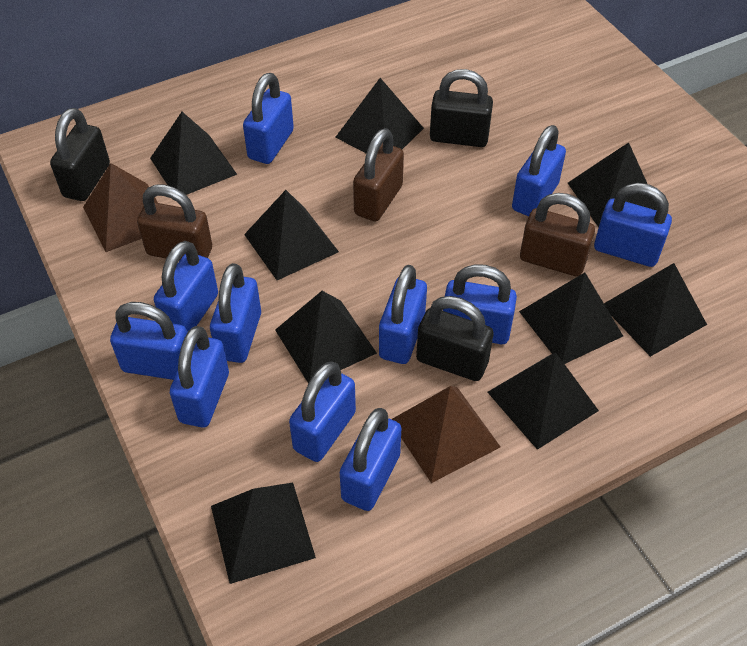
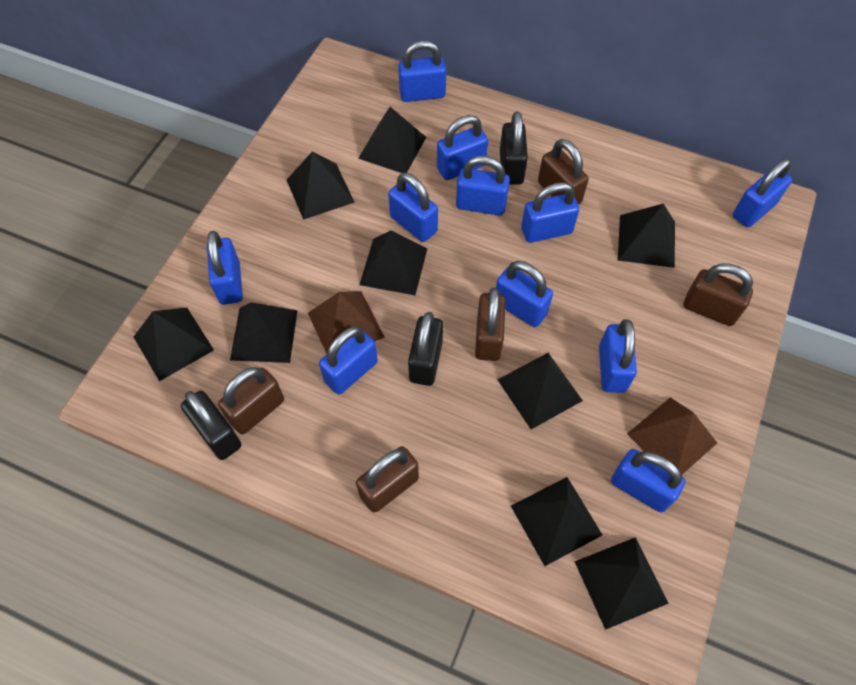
brown padlock: [137,184,212,261] [353,128,404,222] [520,193,595,277] = 3 -> [218,367,284,434] [356,446,419,513] [475,287,505,361] [538,139,589,205] [683,264,753,326] = 5

